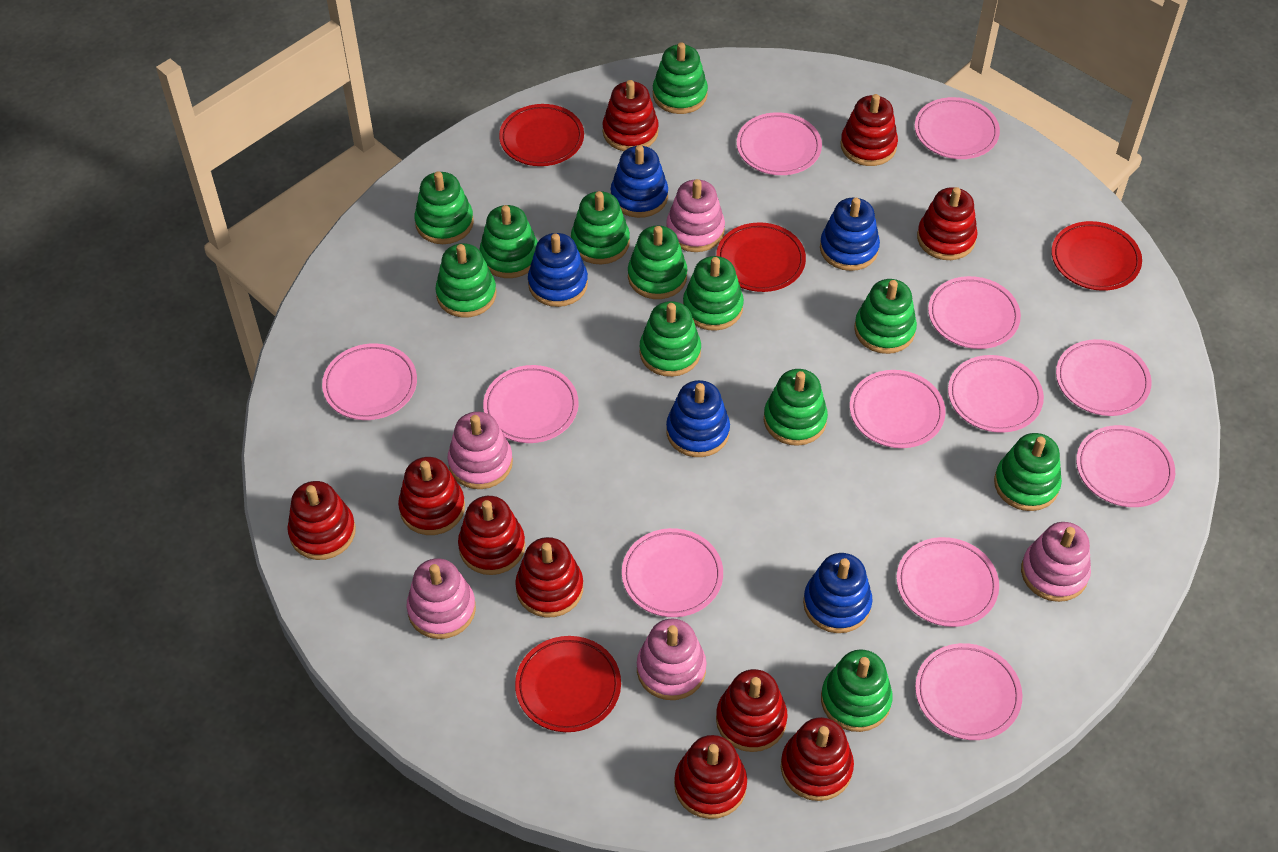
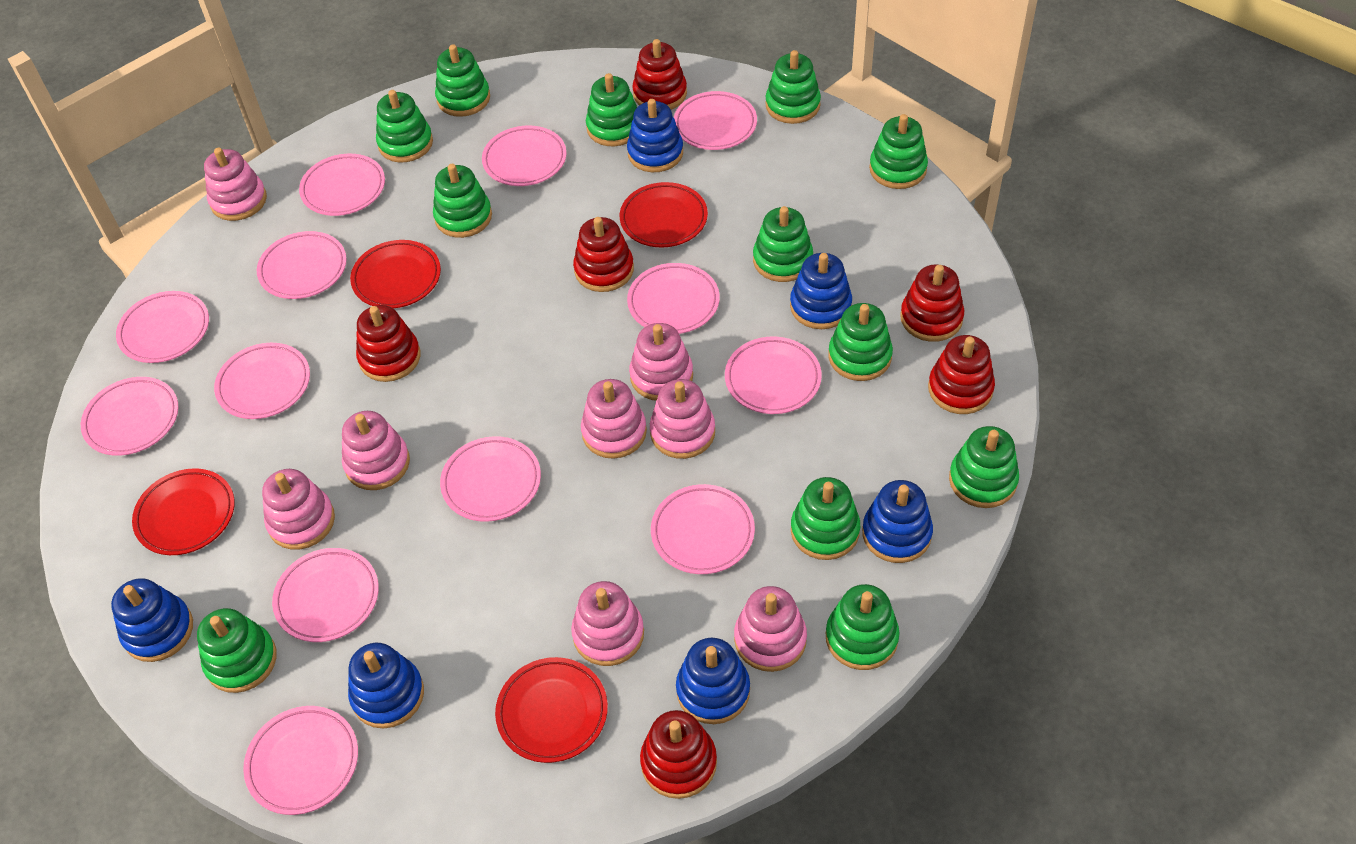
blue stacking toy: [528,233,588,307] [611,145,668,218] [666,380,730,457] [803,553,873,633] [820,198,880,271] = 5 -> [111,578,193,662] [348,643,424,728] [627,99,683,172] [676,638,750,724] [790,253,852,329] [862,480,933,563] = 6
pink plate: [322,343,417,420] [483,365,579,443] [622,528,723,617] [737,112,822,175] [850,370,945,448] [897,537,999,627] [915,97,1000,159] [915,643,1022,740] [928,276,1021,349] [948,355,1044,433] [1056,339,1152,416] [1076,425,1175,507] = 12 -> [81,377,178,456] [116,291,209,363] [214,343,310,419] [243,706,358,815] [257,231,347,299] [272,548,379,642] [299,154,385,216] [440,436,541,522] [482,126,567,186] [627,263,720,334] [651,484,755,574] [674,91,757,150] [725,337,822,414] = 13
pink stacking toy: [407,558,476,639] [448,412,513,489] [637,618,707,700] [666,179,725,252] [1021,522,1091,602] = 5 -> [204,148,267,221] [262,469,335,550] [342,411,410,490] [571,581,644,666] [581,379,647,459] [629,323,693,401] [650,379,715,459] [734,586,807,672] = 8
red stacking toy: [287,481,356,560] [398,457,465,535] [458,496,525,575] [515,537,583,617] [603,80,659,151] [674,735,747,819] [716,669,788,752] [781,717,854,801] [840,94,898,166] [917,187,978,260] = 10 -> [356,305,420,382] [573,217,634,292] [632,39,687,110] [640,710,717,799] [900,264,964,342] [928,335,995,414] = 6

